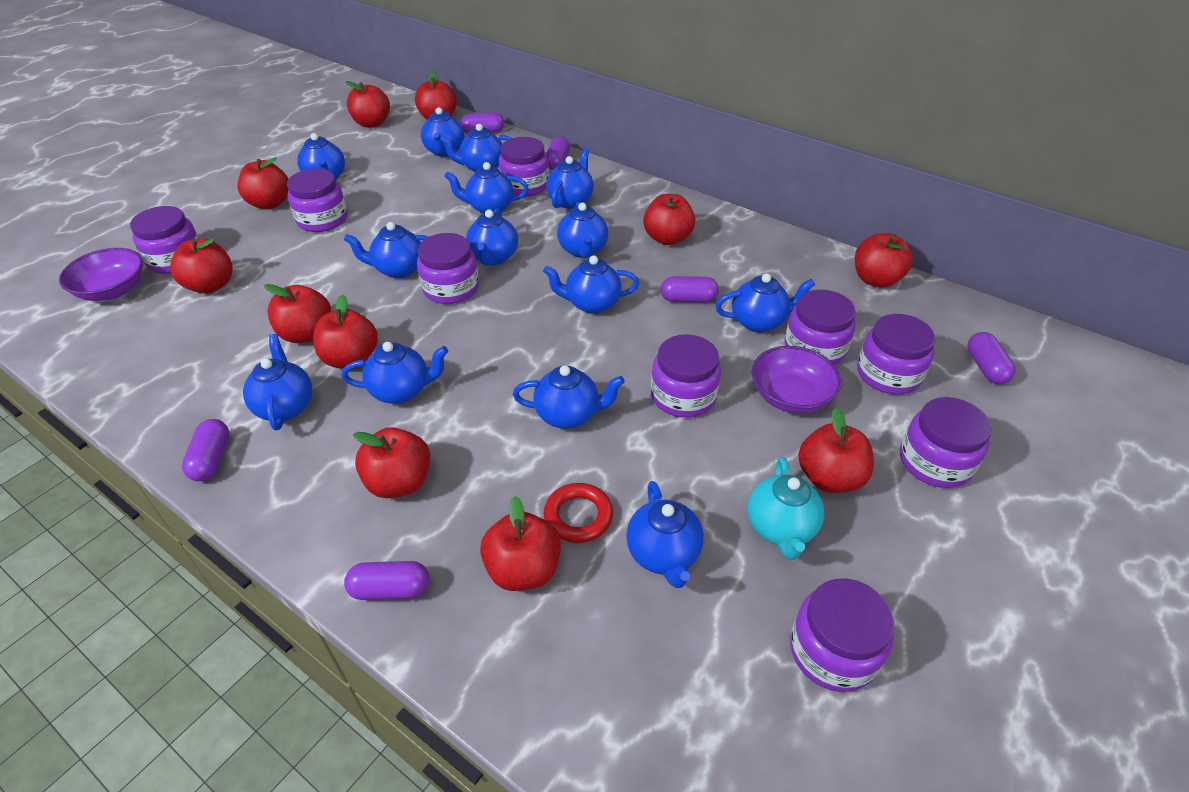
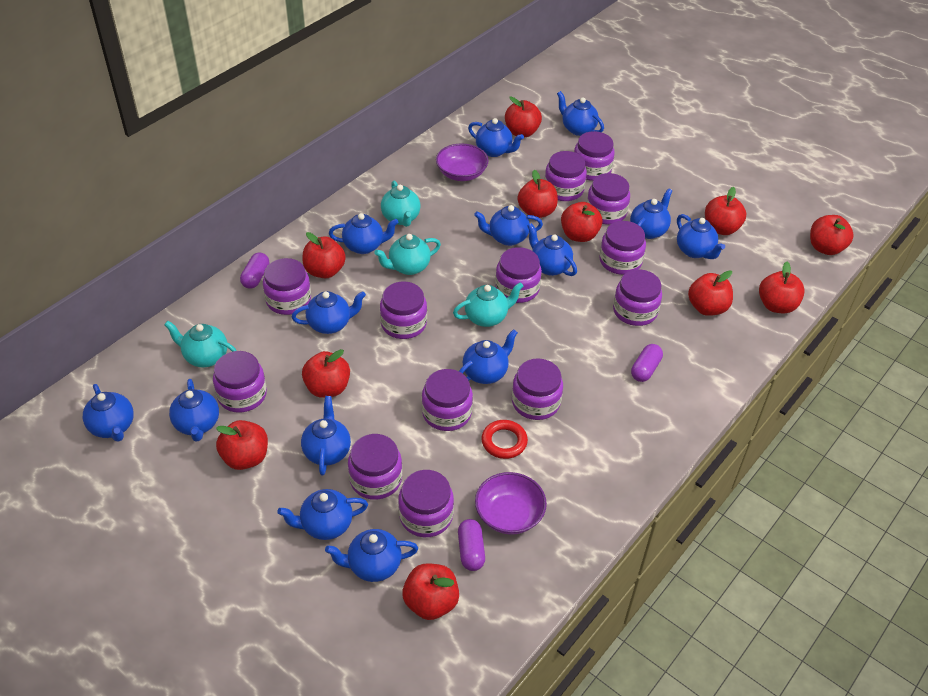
purple capsule: [182,419,229,481] [344,561,429,600] [460,112,504,134] [546,136,570,170] [661,276,719,302] [967,332,1016,384] = 6 -> [240,252,269,289] [458,519,485,571] [631,344,663,382] = 3
purple jar: [130,206,199,274] [287,168,347,232] [417,233,479,304] [499,137,549,197] [651,334,721,418] [784,289,856,365] [790,578,894,692] [857,314,935,394] [900,397,992,488] = 9 -> [213,351,267,413] [263,258,311,315] [348,434,402,500] [380,281,427,339] [398,470,454,537] [422,369,473,431] [495,247,542,303] [512,358,563,420] [544,151,587,201] [574,131,615,181] [587,173,630,225] [599,221,646,275] [613,269,662,326] = 13
turquoise teapot: [748,457,825,560] = 1 -> [164,321,237,367] [374,234,441,275] [381,180,421,227] [453,282,523,327] = 4

